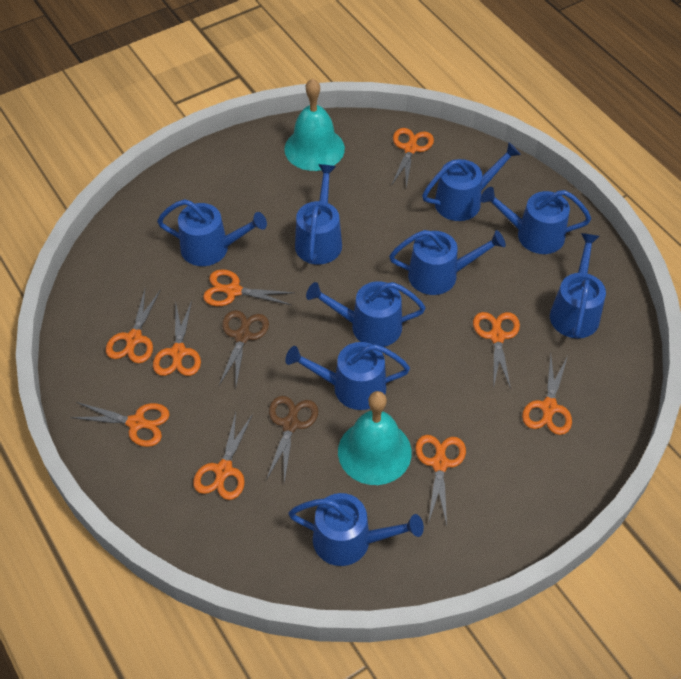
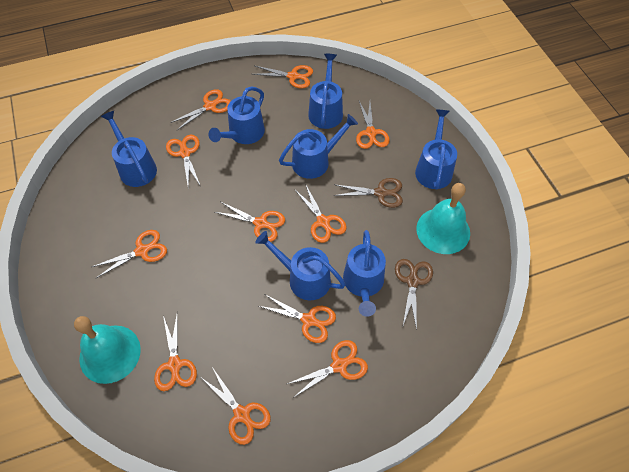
blue watering can: [157,199,267,266] [285,342,410,410] [288,493,424,566] [295,164,342,265] [306,281,425,347] [389,230,506,295] [422,142,521,221] [480,187,591,254] [550,233,606,338] = 9 -> [101,111,157,187] [209,86,265,144] [255,231,346,301] [279,114,358,179] [308,54,343,129] [343,230,386,317] [415,110,457,189] = 7
orange scissors: [70,402,170,447] [106,289,161,363] [153,301,201,376] [193,412,253,500] [203,269,294,306] [391,128,434,188] [415,435,466,525] [473,312,520,389] [522,355,572,435] = 9 -> [92,230,167,278] [154,315,197,391] [166,135,200,186] [170,89,231,130] [202,367,271,445] [215,202,285,242] [252,65,313,89] [259,294,336,343] [287,340,368,398] [294,184,347,243] [356,101,390,149] = 11

